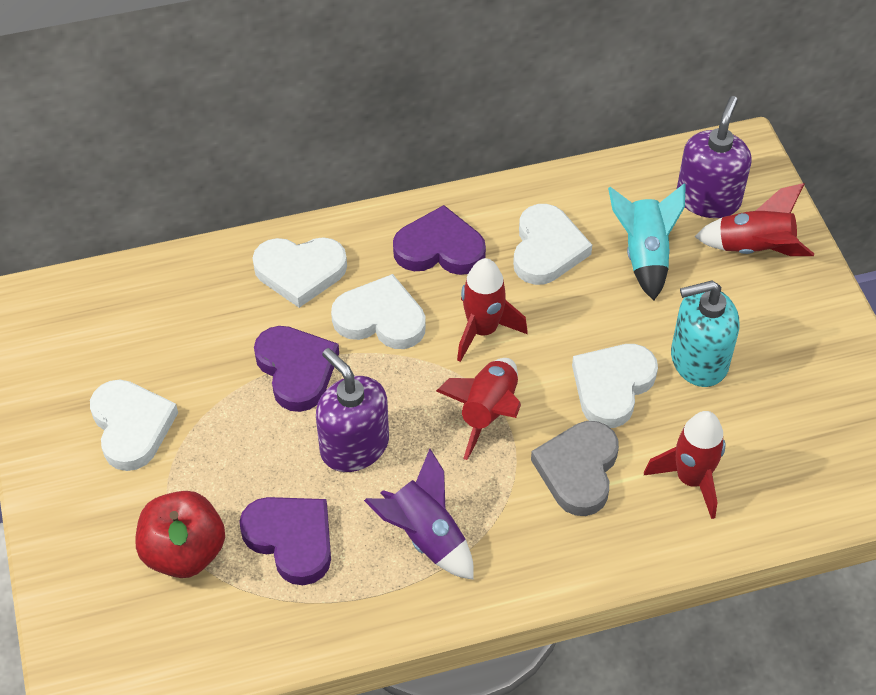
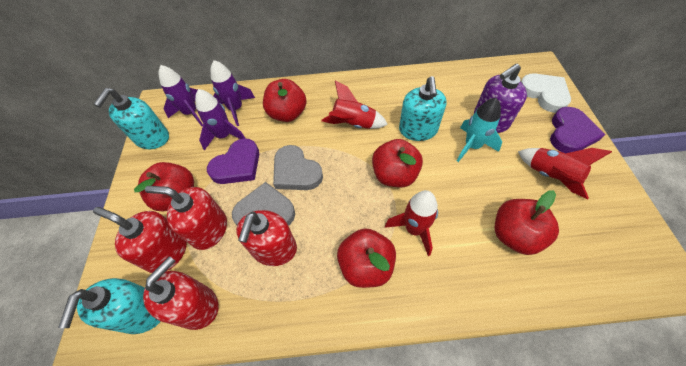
grey heart: [531,421,619,516] = 1 -> [232,182,295,226] [273,145,323,190] = 2
purple heart: [239,497,331,585] [254,326,339,412] [393,205,486,275] = 3 -> [207,138,259,184] [550,107,605,153] = 2
purple rocket: [364,449,474,580] = 1 -> [158,65,203,126] [195,89,246,151] [211,60,255,126] = 3
purple soap dispenser: [316,348,389,472] [677,96,752,218] = 2 -> [474,63,527,133] = 1
red apple: [136,491,225,578] = 1 -> [134,162,194,212] [263,79,307,122] [337,228,396,288] [372,139,423,187] [495,190,559,255] = 5
red rocket: [436,358,521,460] [457,258,528,362] [644,411,725,519] [695,183,814,256] = 4 -> [321,80,388,129] [385,190,438,256] [518,148,612,200] = 3
red soap dispenser: none = 0 -> [93,207,187,273] [143,256,219,330] [145,186,227,250] [236,210,297,266] = 4
turquoise soap dispenser: [671,281,739,387] = 1 -> [58,278,161,334] [94,88,169,149] [399,76,447,141] = 3
white heart: [90,380,178,471] [253,237,347,308] [331,274,426,349] [513,204,592,285] [572,344,658,428] = 5 -> [521,73,571,113] = 1

